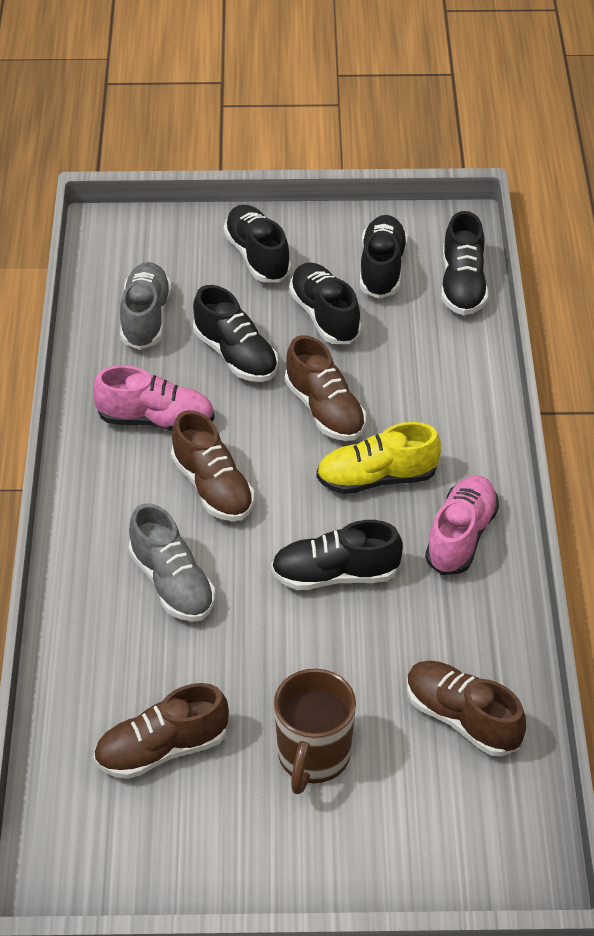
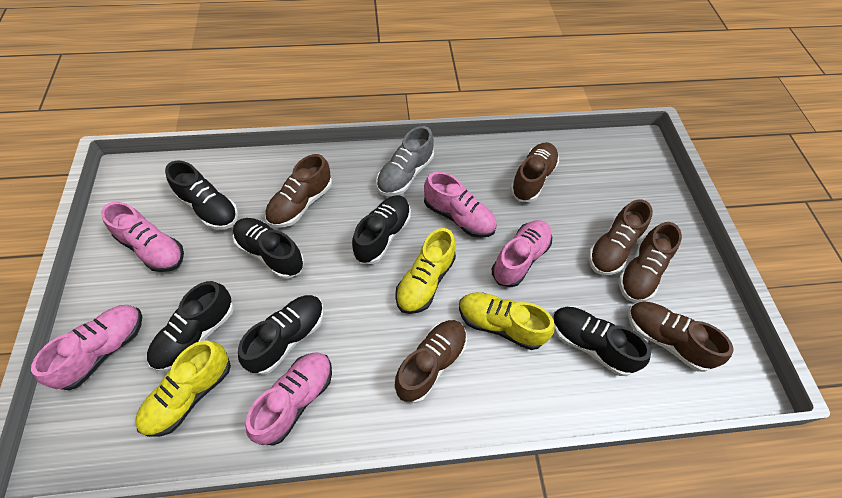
brown mug: [274,669,356,794] = 1 -> none = 0
brown shoe: [93,683,229,779] [171,410,254,521] [285,335,366,441] [407,661,526,757] = 4 -> [265,154,332,227] [394,320,467,403] [510,142,559,202] [588,199,653,275] [618,222,682,302] [628,301,734,372] = 6
grey shoe: [120,262,172,350] [128,503,215,622] = 2 -> [376,126,434,196] = 1
pink shoe: [93,365,215,431] [425,475,499,575] = 2 -> [31,305,142,390] [101,202,184,272] [246,352,332,446] [424,172,497,238] [492,220,552,287] = 5
yellow shoe: [316,422,441,494] = 1 -> [135,341,231,437] [395,228,456,314] [459,292,554,350] = 3

